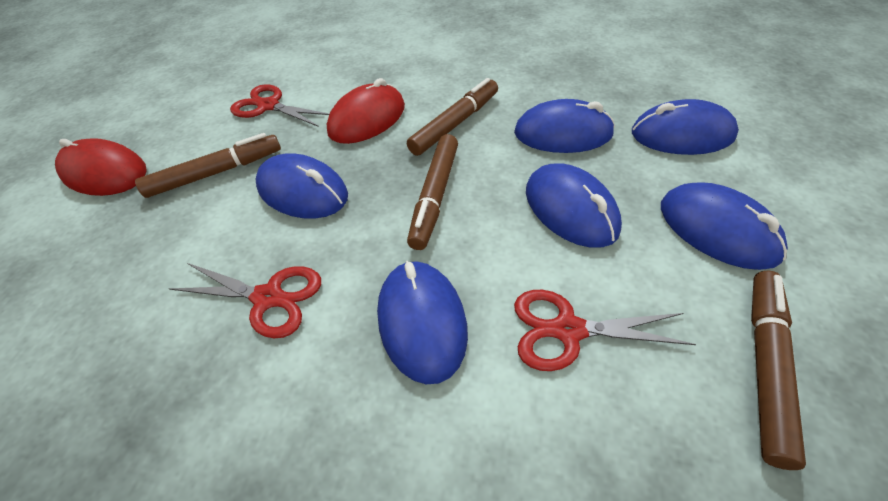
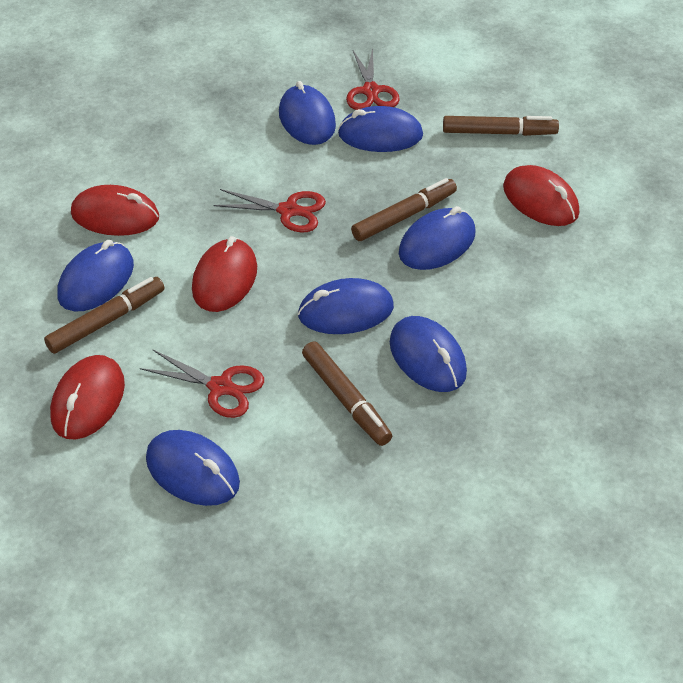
blue mouse: [255,153,348,219] [377,261,468,384] [514,99,615,153] [526,163,622,248] [632,99,739,155] [661,182,788,270] = 6 -> [57,240,134,311] [146,430,240,506] [279,81,336,145] [298,278,394,334] [338,106,423,152] [390,316,467,392] [399,206,475,270] = 7
red mouse: [55,138,147,196] [327,78,405,144] = 2 -> [50,355,125,439] [71,185,159,236] [192,236,257,312] [503,165,579,226] = 4

